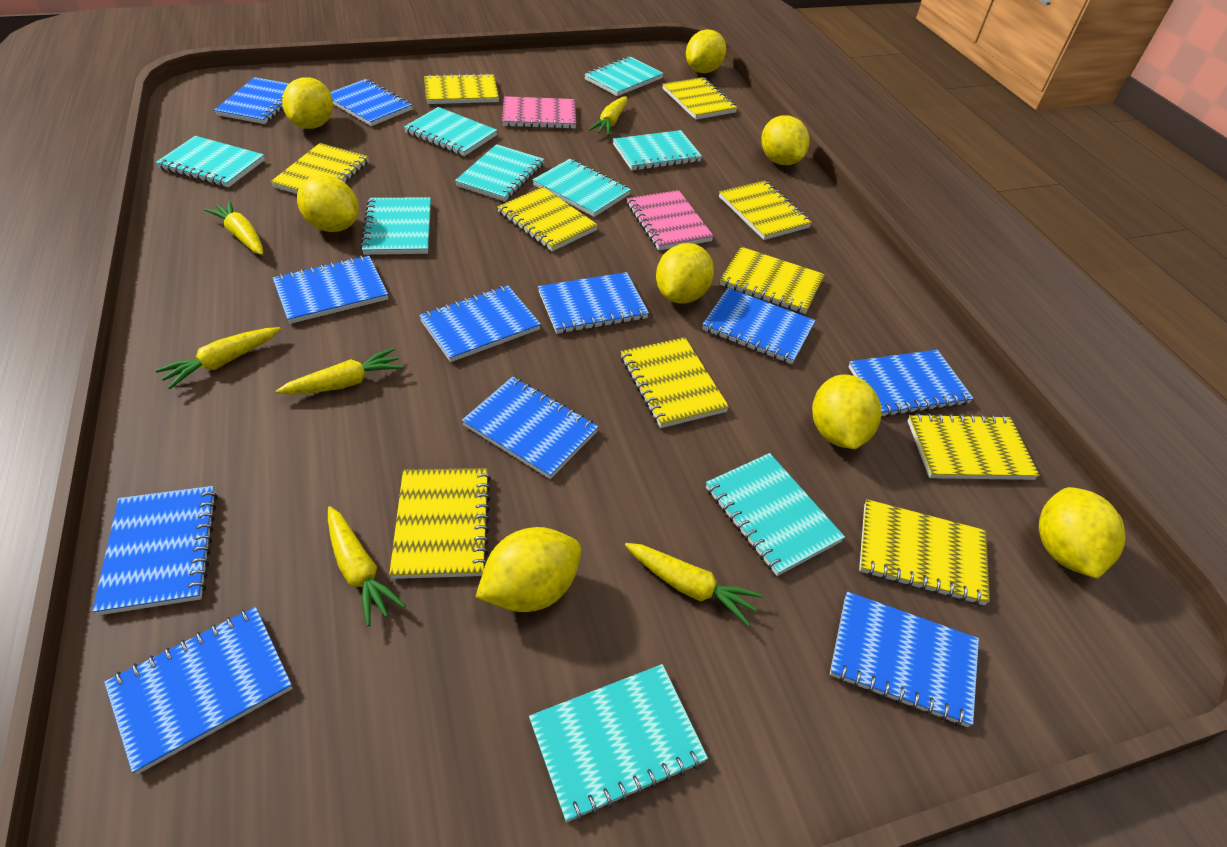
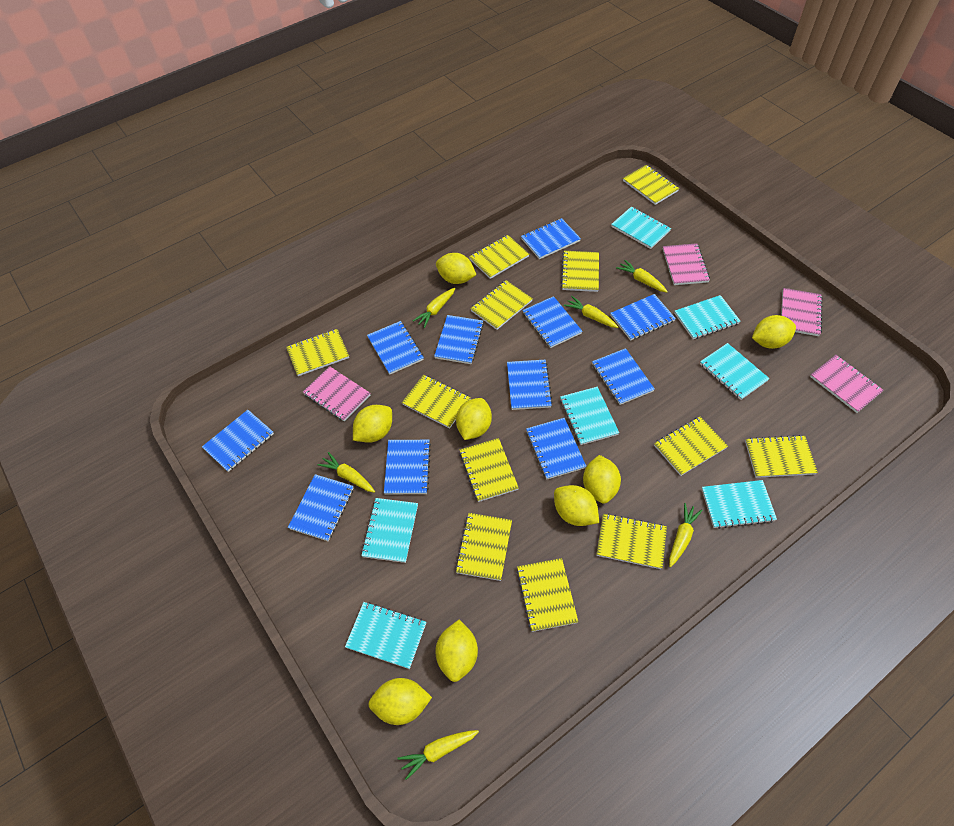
pink notebook: [502,96,576,129] [627,190,714,250] = 2 -> [303,366,370,421] [663,243,710,285] [781,288,823,336] [810,355,884,413] = 4
turquoise notebook: [156,136,265,187] [360,197,431,255] [404,107,497,156] [455,144,544,201] [529,664,708,822] [533,159,631,217] [584,56,664,96] [613,130,702,171] [706,453,845,576] = 9 -> [345,602,426,669] [361,498,418,563] [560,387,619,445] [611,206,671,249] [674,295,741,339] [700,343,770,400] [702,480,777,529] = 7
yellow notebook: [270,143,369,194] [389,468,491,579] [424,73,499,104] [497,187,598,251] [621,337,729,428] [662,77,738,120] [719,180,812,240] [720,247,825,314] [859,499,990,605] [908,413,1040,480] = 10 -> [286,329,349,376] [402,375,471,429] [455,513,512,581] [459,438,519,502] [469,235,529,279] [470,280,533,330] [516,558,578,632] [561,251,599,292] [597,513,667,569] [623,165,679,205] [654,416,728,476] [745,435,818,478] = 12

